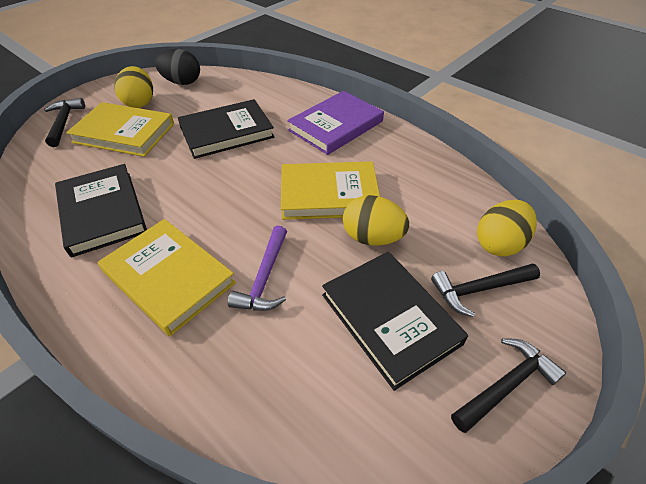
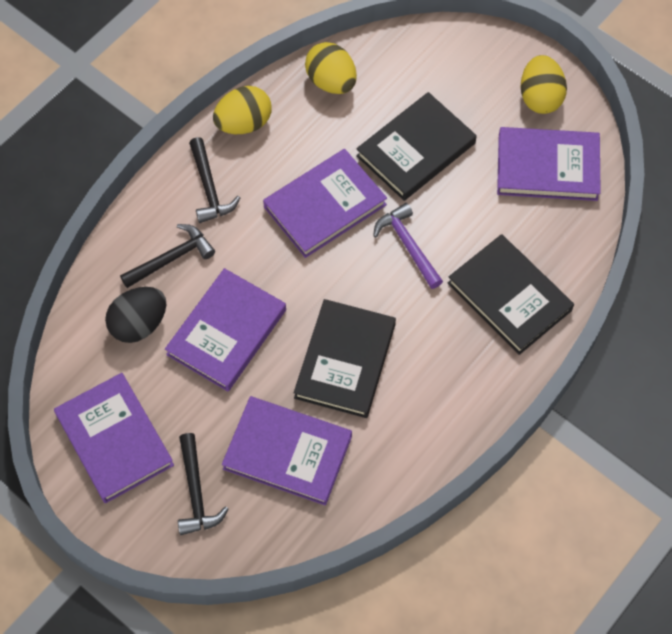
purple book: [287,91,384,155] = 1 -> [54,373,174,503] [165,268,286,392] [222,396,352,506] [263,149,387,258] [497,127,601,201] = 5
yellow book: [66,102,174,157] [98,219,236,336] [281,161,380,220] = 3 -> none = 0

